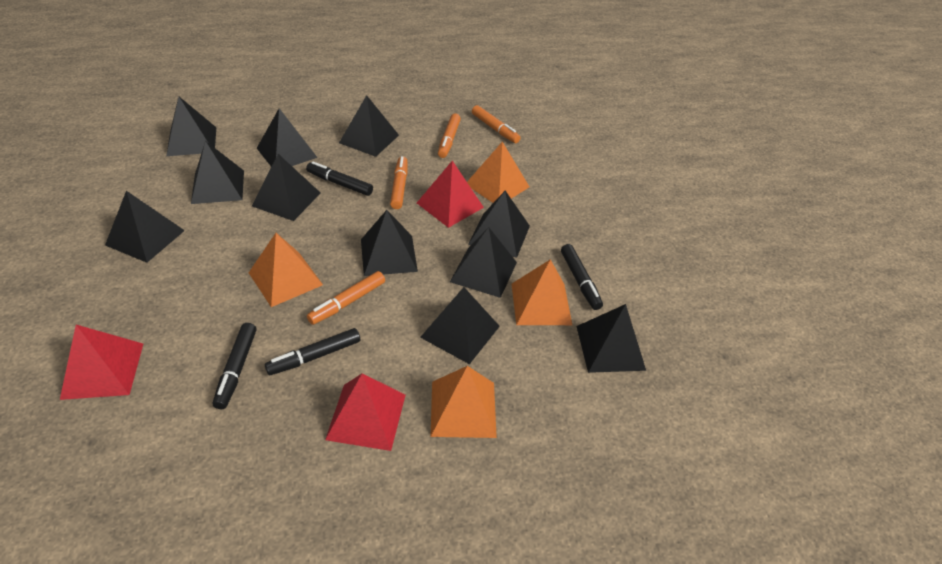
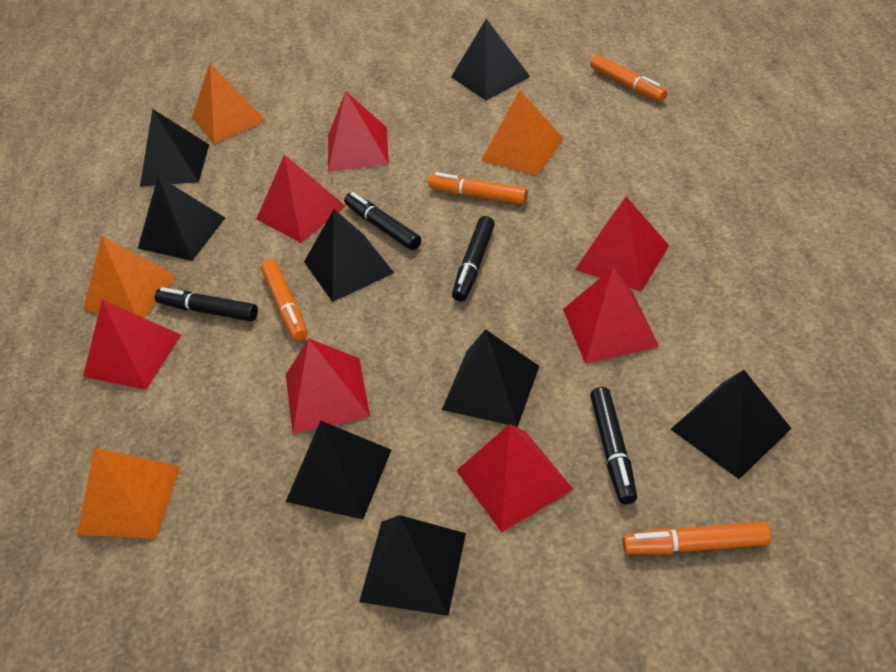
black pyramid: [105,191,185,263] [166,97,216,156] [191,141,244,204] [252,154,321,221] [257,108,318,167] [339,95,399,157] [361,210,418,276] [420,287,500,364] [450,227,517,298] [468,191,530,258] [576,304,646,373] = 11 -> [138,176,225,261] [140,109,209,187] [286,421,391,520] [304,209,394,302] [359,515,466,616] [442,329,539,427] [451,19,530,101] [671,370,792,479] = 8
red pyramid: [60,325,143,400] [325,373,406,451] [417,161,484,228] = 3 -> [83,300,181,390] [256,155,345,243] [286,338,370,434] [328,91,389,172] [456,424,574,532] [563,267,659,364] [575,197,669,292] = 7

